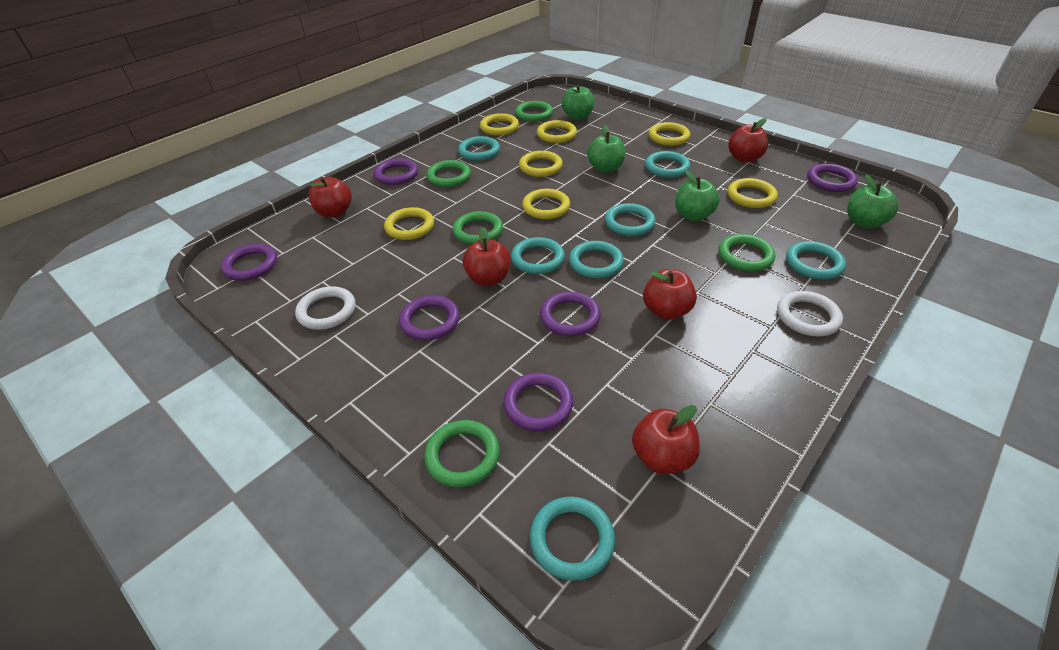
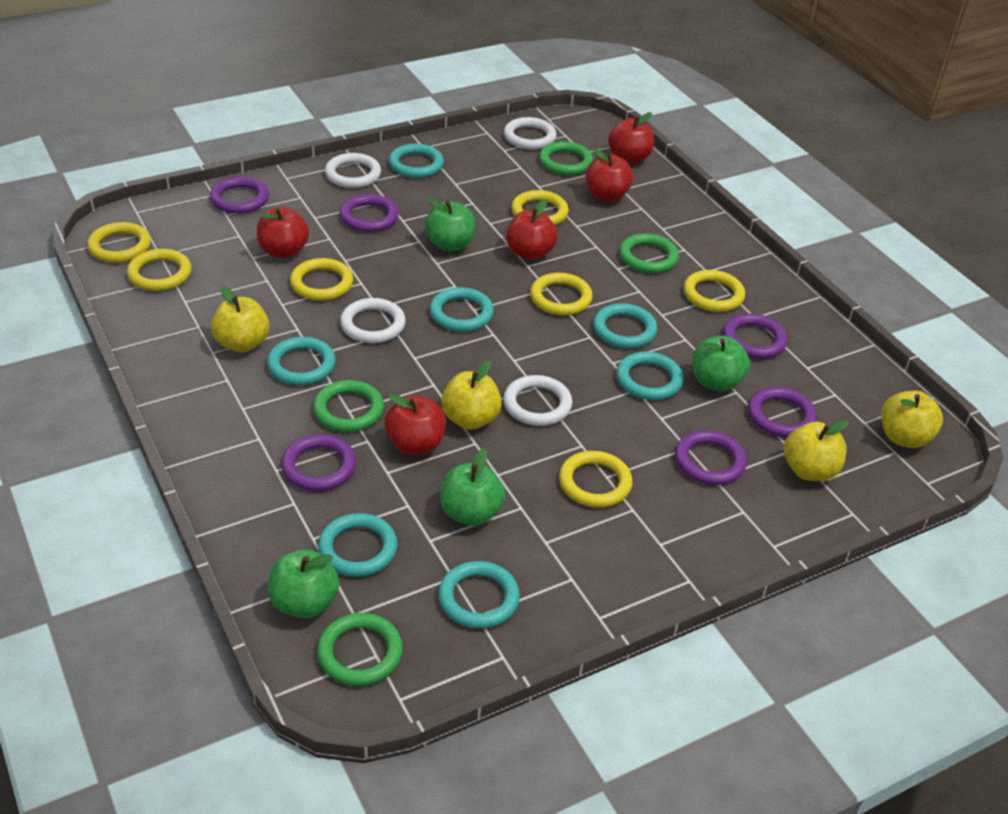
green ring: [424,420,500,487] [426,160,471,187] [453,211,503,244] [515,101,553,122] [719,234,775,271] = 5 -> [313,380,384,432] [317,613,403,686] [539,141,593,175] [619,233,679,273] = 4
white ring: [295,286,356,330] [777,291,843,336] = 2 -> [325,153,381,188] [340,298,406,343] [503,375,572,426] [504,117,556,150] = 4
yellow apple: none = 0 -> [211,286,270,352] [441,360,502,430] [784,420,849,481] [881,391,943,448] = 4

